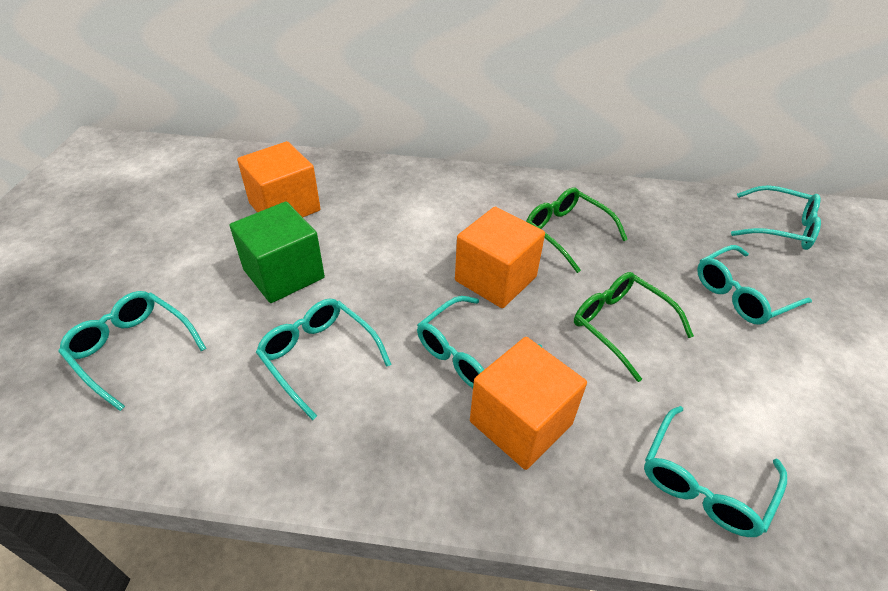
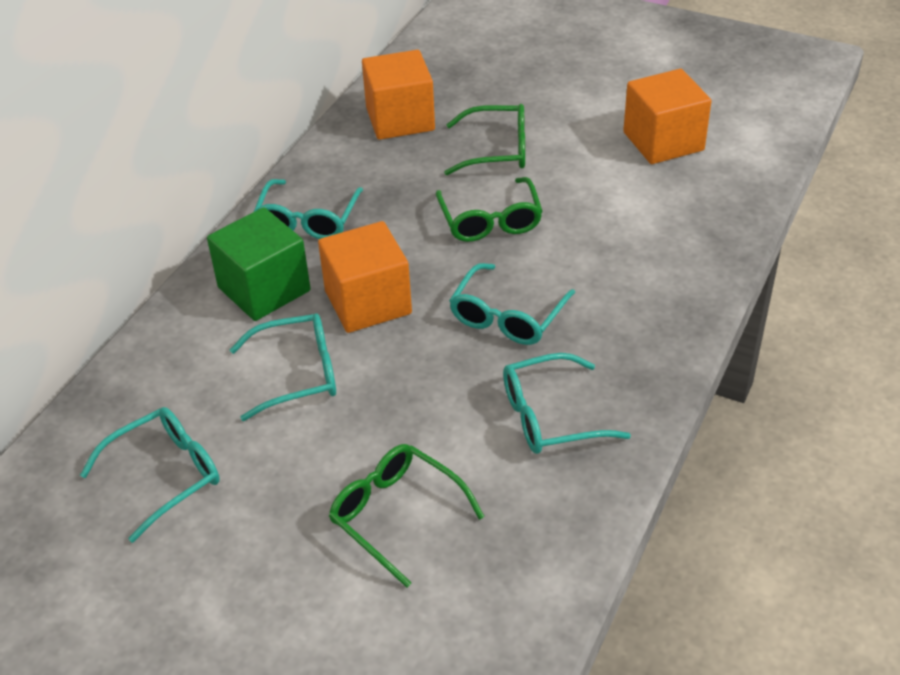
green glasses: [526,188,628,273] [574,272,694,382] = 2 -> [329,444,485,587] [436,177,543,242] [444,104,525,175] = 3
turquoise glasses: [58,291,207,411] [256,298,392,420] [417,296,542,388] [644,406,787,537] [697,245,812,325] [731,185,821,250] = 6 -> [80,407,220,543] [229,313,336,421] [254,179,363,239] [449,263,575,345] [503,353,631,454] = 5

